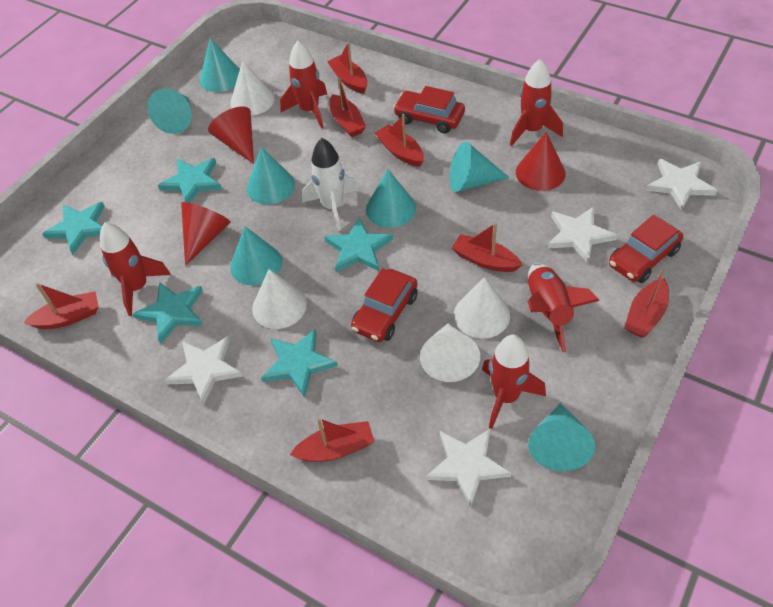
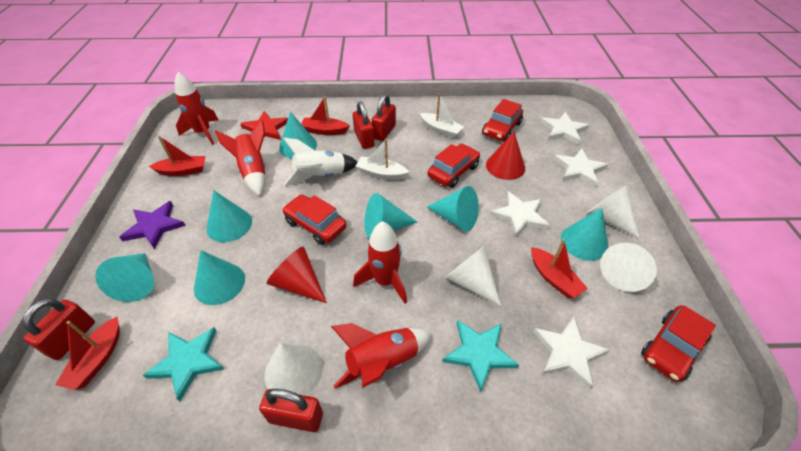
purple star: none = 0 -> [119,201,186,249] = 1
red boat: [23,283,99,329] [290,418,375,462] [327,42,368,94] [330,77,366,137] [375,114,424,167] [452,223,523,272] [624,270,669,338] = 7 -> [55,317,120,390] [149,136,206,176] [301,96,349,135] [531,239,588,298] = 4
red car: [351,268,418,342] [393,86,465,133] [609,215,683,283] = 3 -> [282,194,347,245] [428,144,480,188] [482,99,523,142] [641,305,716,382] = 4
red cone: [181,202,231,265] [208,107,254,164] [516,132,566,191] = 3 -> [267,246,327,303] [486,132,525,180] = 2
red padlock: none = 0 -> [23,298,95,360] [259,389,323,432] [352,102,375,149] [372,94,396,141] = 4
red rocket: [100,222,171,316] [280,41,327,128] [482,335,546,429] [510,58,563,146] [527,263,600,352] = 5 -> [175,72,219,145] [215,121,266,196] [331,323,432,389] [353,221,407,304] = 4
red star: none = 0 -> [240,111,288,140] = 1
turquoise star: [42,202,105,254] [133,282,203,344] [158,158,222,203] [261,328,338,398] [324,217,393,272] = 5 -> [143,327,224,402] [442,320,519,392] = 2
white boat: none = 0 -> [356,139,409,180] [420,93,464,138] = 2

